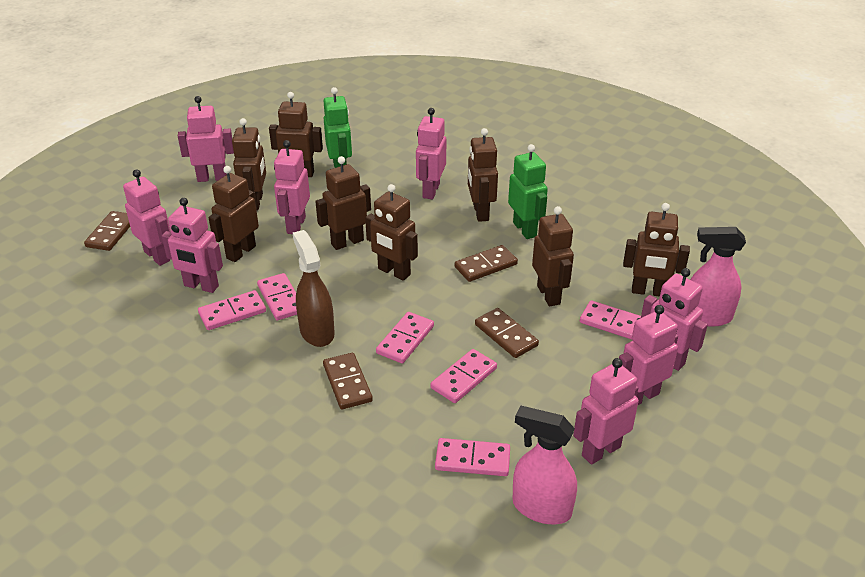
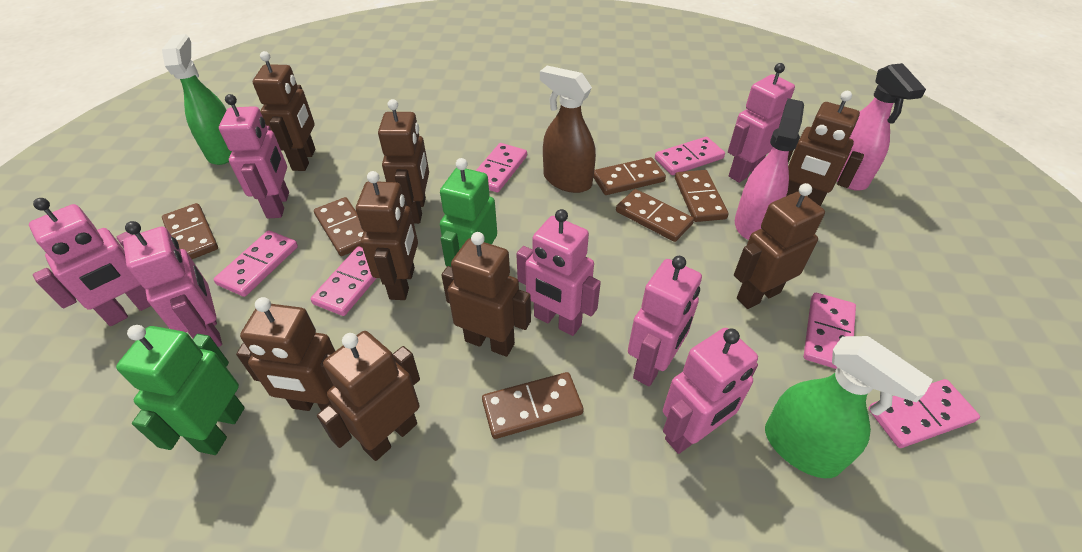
brown domino: [84,211,130,251] [323,353,373,409] [455,245,518,282] [475,308,539,358] = 4 -> [162,203,218,259] [314,197,364,256] [482,372,584,439] [593,157,666,195] [616,189,694,242] [675,170,729,222] = 6
green spray bottle: none = 0 -> [162,34,232,165] [765,336,933,478] = 2
pink robot: [123,169,171,266] [162,198,223,293] [178,96,234,182] [274,140,310,234] [416,108,446,199] [573,358,639,465] [619,305,678,405] [641,268,708,371] = 8 -> [29,198,151,326] [123,221,222,347] [219,94,289,218] [516,209,601,336] [628,256,702,387] [663,328,758,454] [728,63,795,183] = 7

